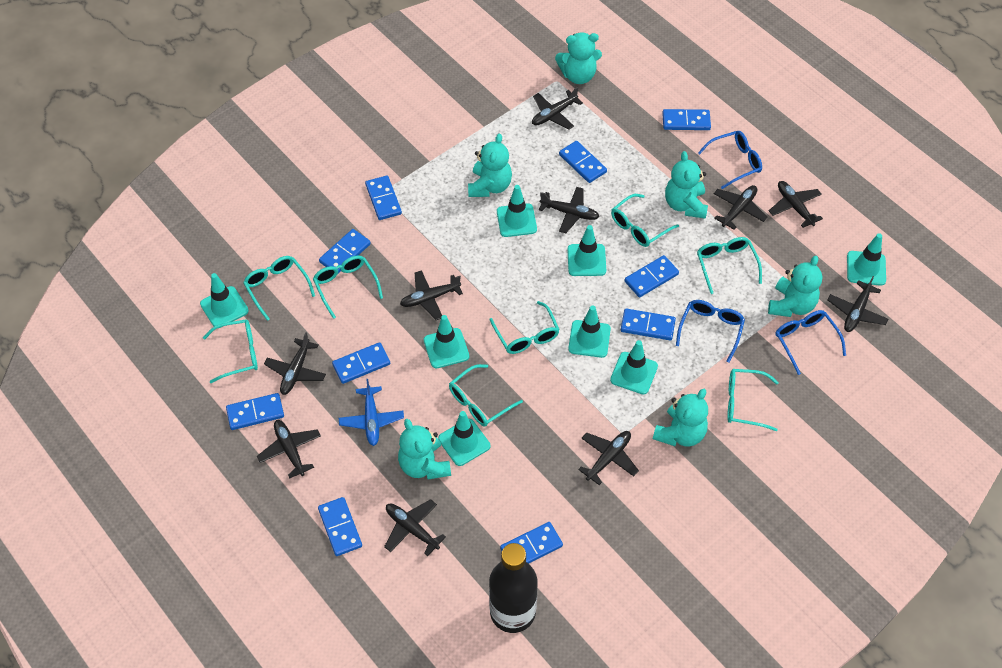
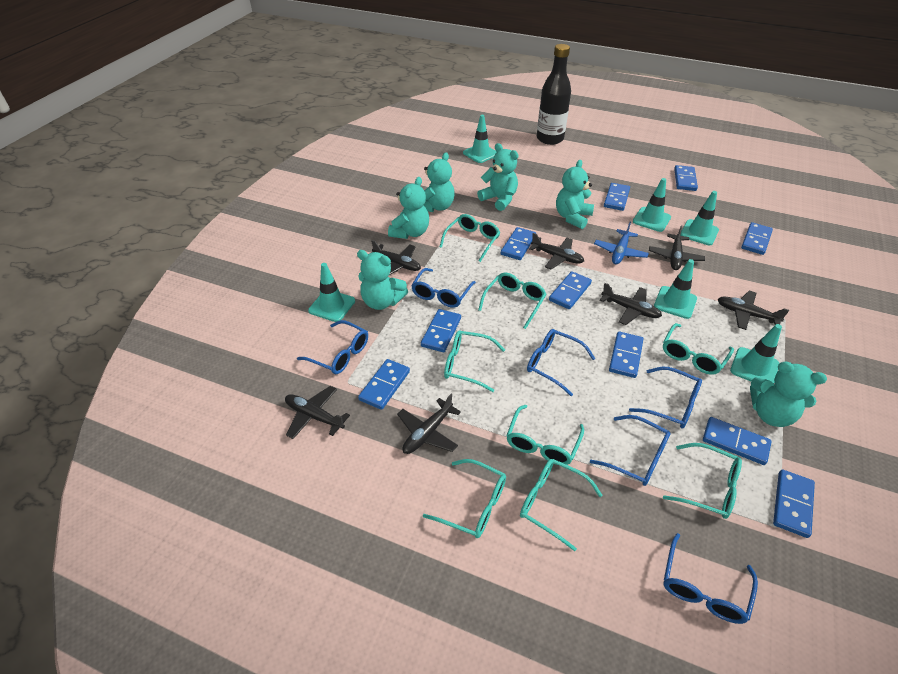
black plane: [257,420,321,478] [264,332,326,395] [384,499,446,556] [400,270,463,320] [532,87,583,130] [539,187,599,233] [578,431,639,485] [714,185,767,230] [769,181,823,228] [828,276,888,332] = 10 -> [285,386,350,439] [371,240,421,275] [397,394,461,454] [529,233,584,269] [600,283,662,325] [649,225,705,270] [718,291,789,330] = 7
blue glasses: [676,300,745,362] [698,131,762,189] [775,310,846,375] = 3 -> [297,320,368,374] [411,268,476,308] [527,329,595,396] [590,415,671,486] [629,367,702,429] [663,533,758,624] = 6
turquoise traffic cone: [200,273,249,328] [424,315,469,368] [438,411,490,466] [497,185,537,237] [567,225,606,276] [568,305,611,358] [610,340,658,394] [847,233,886,286] = 8 -> [308,263,355,322] [463,115,497,163] [633,178,671,232] [654,259,697,319] [680,191,719,245] [730,324,782,383] = 6

